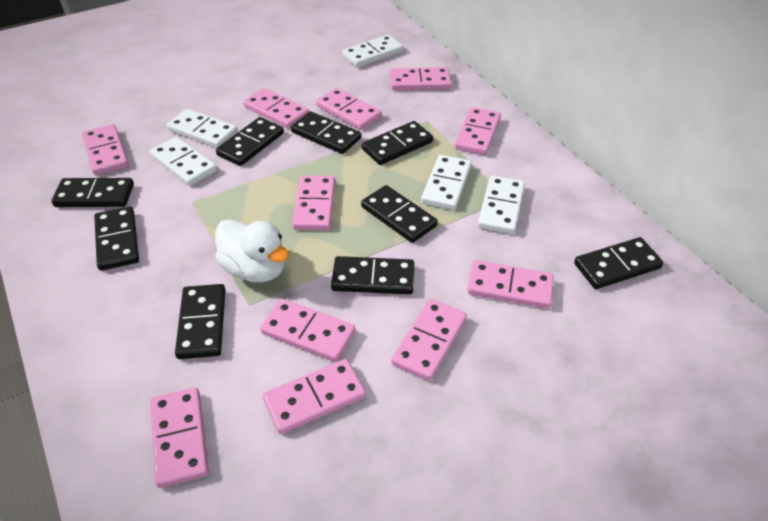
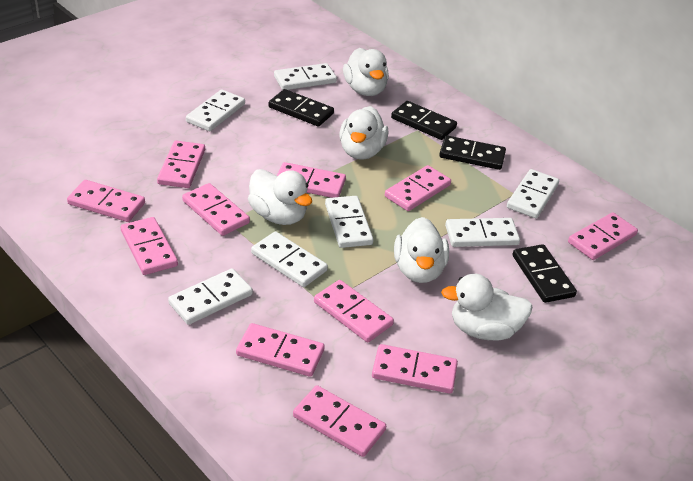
black domino: [51,178,134,207] [94,206,139,271] [175,284,225,359] [216,117,284,166] [291,111,361,154] [331,256,414,295] [361,185,438,243] [362,121,433,165] [574,237,664,289] = 9 -> [268,89,334,127] [391,101,457,140] [439,135,506,170] [513,244,577,303] = 4
white domino: [150,136,217,186] [167,109,238,148] [342,35,403,68] [421,155,472,210] [478,176,525,234] = 5 -> [168,269,253,325] [186,90,245,131] [251,231,328,287] [274,63,337,90] [325,196,373,248] [445,218,520,247] [507,169,559,218] = 7
white duck: [215,219,289,283] = 1 -> [248,169,312,225] [339,106,389,160] [343,48,389,96] [394,217,449,283] [441,274,533,340] = 5

